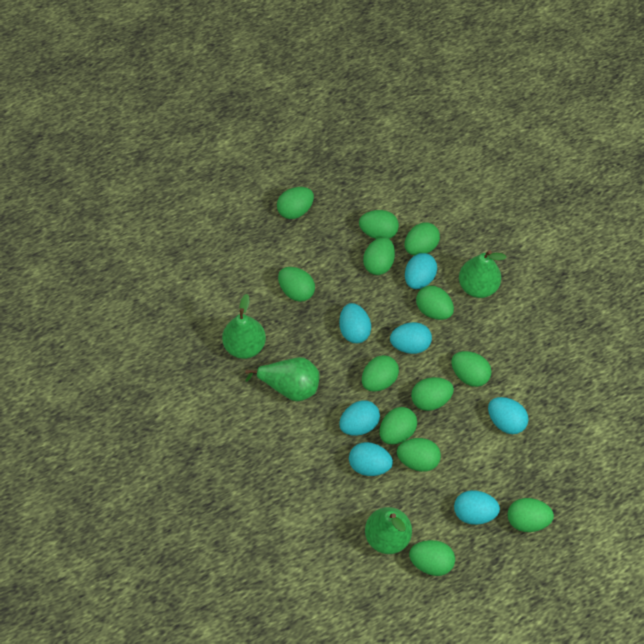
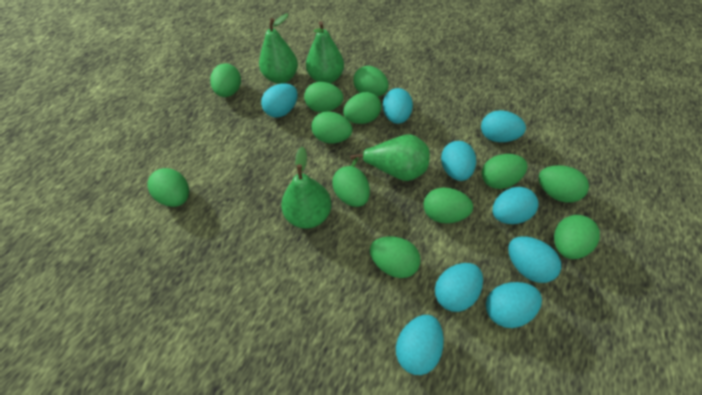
green egg: [277,187,314,219] [278,267,315,302] [359,210,399,239] [362,355,399,392] [363,237,395,275] [379,407,417,444] [397,438,441,472] [405,222,440,255] [409,540,455,576] [411,377,454,411] [416,285,454,320] [451,351,492,387] [507,498,554,532] = 13 -> [147,168,189,207] [210,63,241,97] [304,82,343,112] [311,111,352,144] [332,166,370,207] [343,92,381,124] [353,66,389,96] [370,236,421,278] [423,188,473,223] [482,154,527,189] [539,165,589,202] [554,215,600,259] = 12
turquoise egg: [339,303,371,343] [339,400,380,436] [349,442,393,476] [390,322,432,354] [405,253,437,289] [454,490,500,525] [488,397,529,434] = 7 -> [261,83,298,118] [383,88,413,124] [396,315,444,375] [435,263,483,312] [441,141,476,181] [481,110,526,142] [486,282,542,328] [493,187,539,224] [508,236,561,283] = 9

